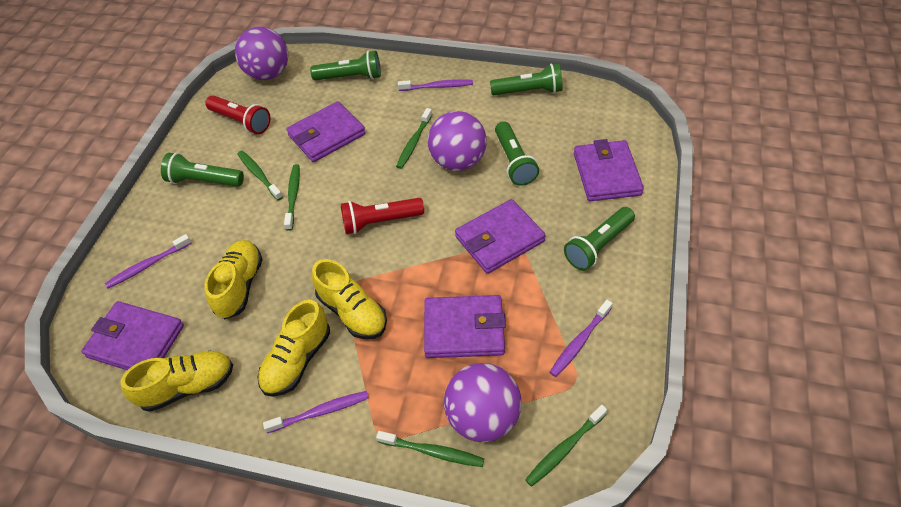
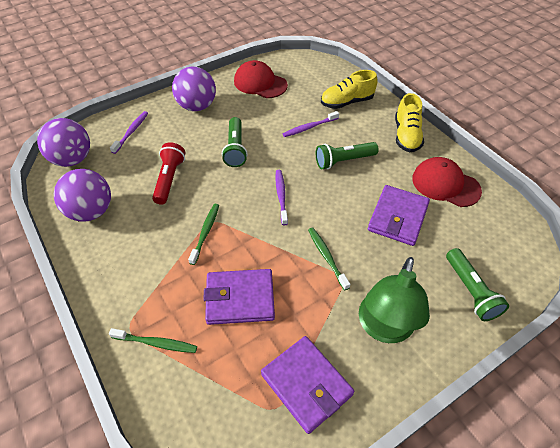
green flashlight: [161,153,244,187] [310,51,381,80] [490,64,563,95] [495,121,539,186] [564,207,635,271] = 5 -> [222,117,248,167] [316,142,379,169] [446,248,509,321] = 3
green lamp: none = 0 -> [359,257,430,343] = 1
green toothbrush: [238,151,283,201] [284,164,300,231] [376,431,484,467] [396,108,432,169] [525,405,608,487] = 5 -> [109,328,197,353] [188,204,219,265] [308,228,350,291] = 3
purple toothbrush: [105,234,192,288] [263,391,369,433] [398,79,473,91] [550,300,613,377] = 4 -> [110,111,148,154] [275,170,288,225] [283,111,339,137] = 3
purple wallet: [81,301,184,370] [286,101,366,162] [424,295,506,358] [455,199,546,274] [574,139,644,201] = 5 -> [203,269,275,325] [261,336,354,434] [368,185,430,246] = 3
red cap: none = 0 -> [234,60,288,98] [412,157,482,207] = 2
red flashlight: [205,95,270,134] [341,198,424,234] = 2 -> [152,142,185,205] = 1
yellow shoe: [120,351,233,412] [205,240,263,319] [258,300,330,396] [312,259,387,339] = 4 -> [321,70,378,109] [395,93,424,152] = 2

